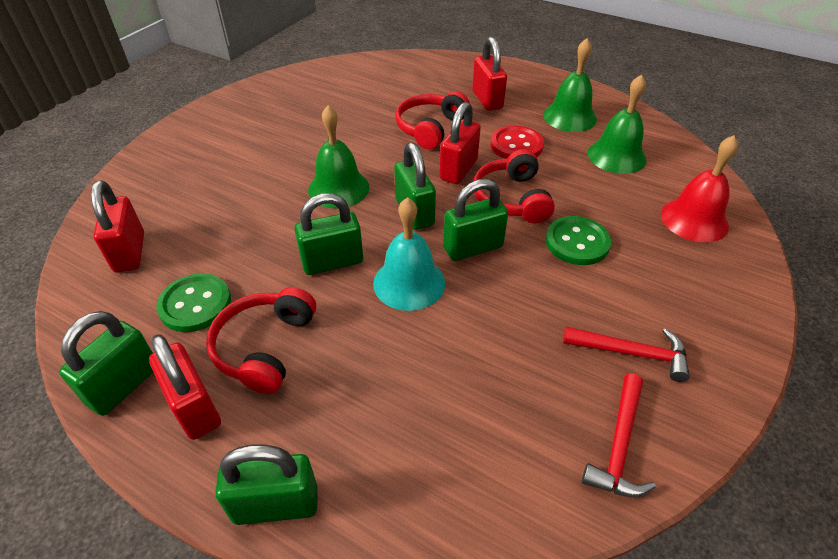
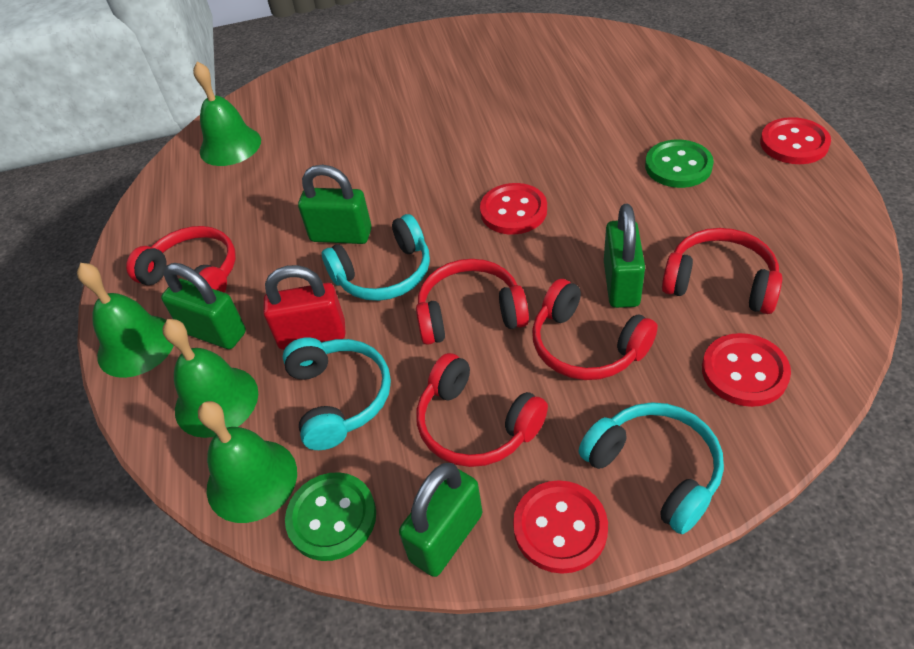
green bell: [308,105,369,208] [543,38,597,132] [588,74,646,174] = 3 -> [77,263,174,378] [163,319,258,438] [193,62,261,166] [198,401,297,523] = 4
green padlock: [59,311,153,416] [215,445,318,525] [294,193,363,275] [394,142,436,230] [443,179,508,261] = 5 -> [161,263,246,349] [298,165,372,244] [399,463,482,577] [604,204,645,308] = 4
red bell: [661,135,738,242] = 1 -> none = 0
red button: [490,125,544,159] = 1 -> [480,183,547,235] [513,480,608,574] [702,333,791,407] [760,117,831,164] = 4
red hammer: [563,326,690,382] [582,374,656,498] = 2 -> none = 0
red headphones: [206,287,316,394] [395,91,470,149] [473,149,555,223] = 3 -> [126,226,236,293] [416,259,529,345] [417,353,548,467] [532,279,658,380] [662,228,782,314] = 5
red padlock: [91,180,144,273] [149,334,221,440] [439,102,481,184] [472,37,507,111] = 4 -> [263,265,346,350] = 1
turquoise bell: [373,197,445,311] = 1 -> none = 0
turquoise headphones: none = 0 -> [283,337,391,450] [322,214,430,301] [579,402,724,534] = 3

